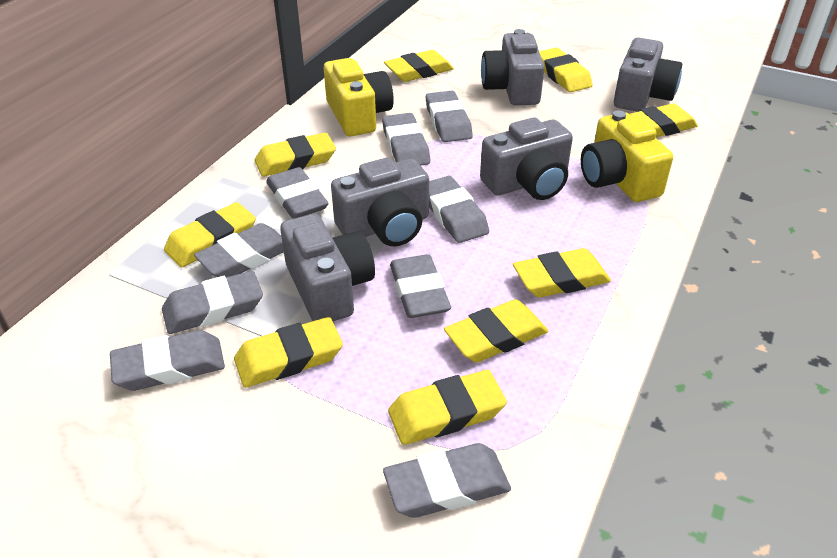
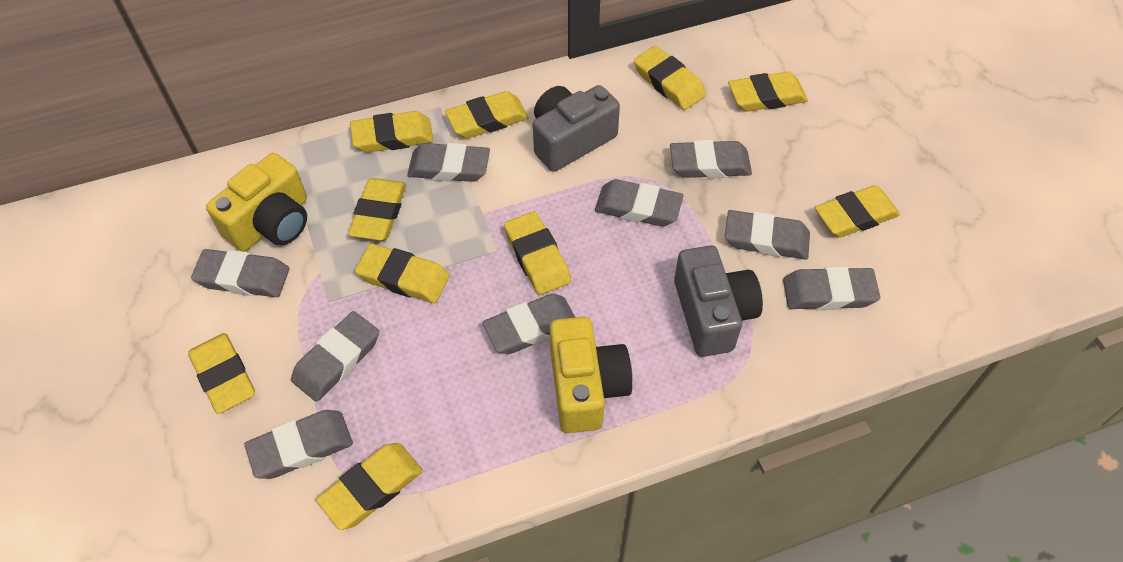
grey camera: [280,214,375,321] [331,158,429,246] [480,117,573,200] [481,29,545,105] [614,37,682,112] = 5 -> [533,85,620,172] [674,245,763,357] = 2
yellow eraser: [164,202,256,268] [234,317,343,388] [255,133,336,177] [384,50,454,82] [388,370,507,445] [444,299,548,362] [513,248,611,298] [539,48,593,92] [630,103,698,137] = 9 -> [188,333,255,414] [316,443,423,530] [348,178,407,241] [350,111,433,153] [355,244,450,303] [445,91,529,138] [504,211,571,295] [634,46,706,110] [728,72,808,112] [815,185,900,238] = 10

